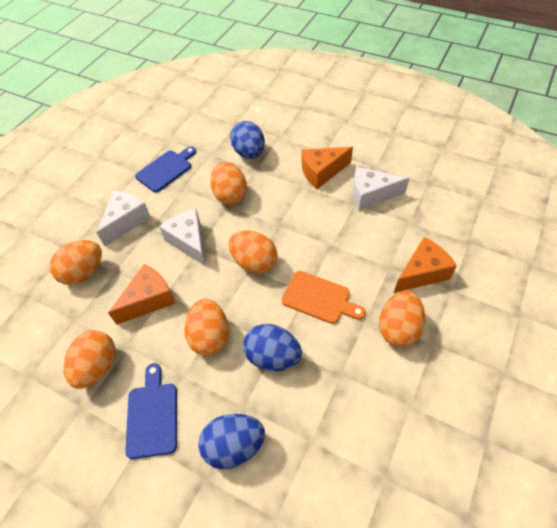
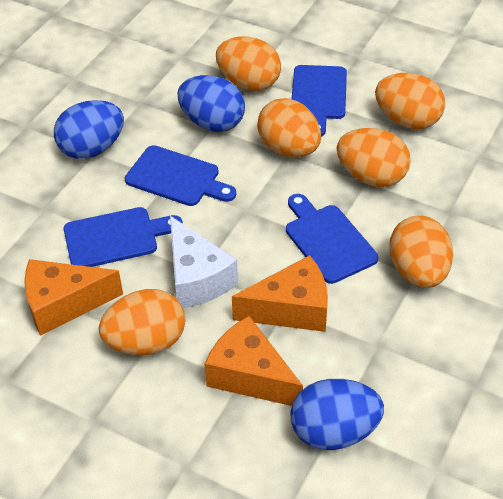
blue cutting board: [125,363,177,459] [135,146,196,192] = 2 -> [64,207,183,267] [125,145,236,206] [286,194,378,284] [292,65,347,137] = 4
orange cutting board: [281,271,366,324] = 1 -> none = 0
white cheese: [97,190,151,246] [159,209,206,266] [353,167,409,211] = 3 -> [170,216,238,308] = 1

